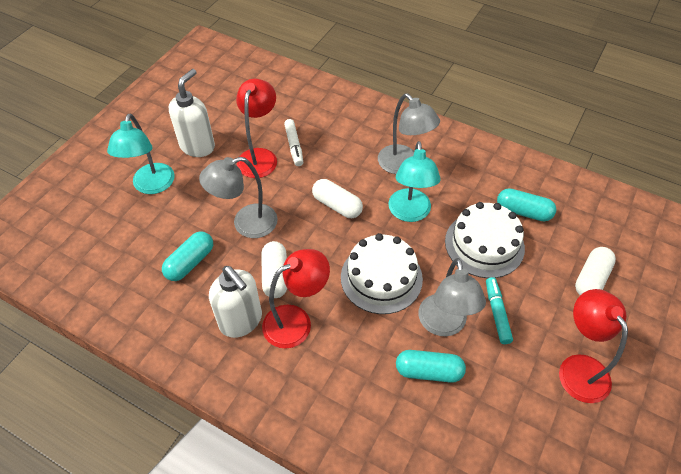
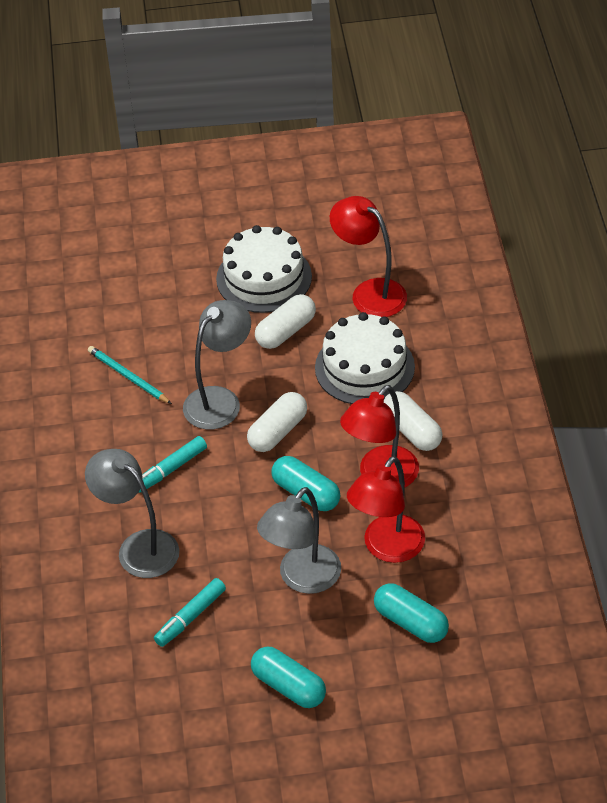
turquoise lamp: [107,113,175,194] [388,141,441,222] = 2 -> none = 0
turquoise marker: [486,277,513,344] = 1 -> [139,436,207,493] [154,578,226,647] = 2
turquoise pencil: none = 0 -> [88,346,172,404] = 1
white marker: [284,119,303,166] = 1 -> none = 0
white soap dispenser: [169,69,215,157] [209,266,262,338] = 2 -> none = 0

